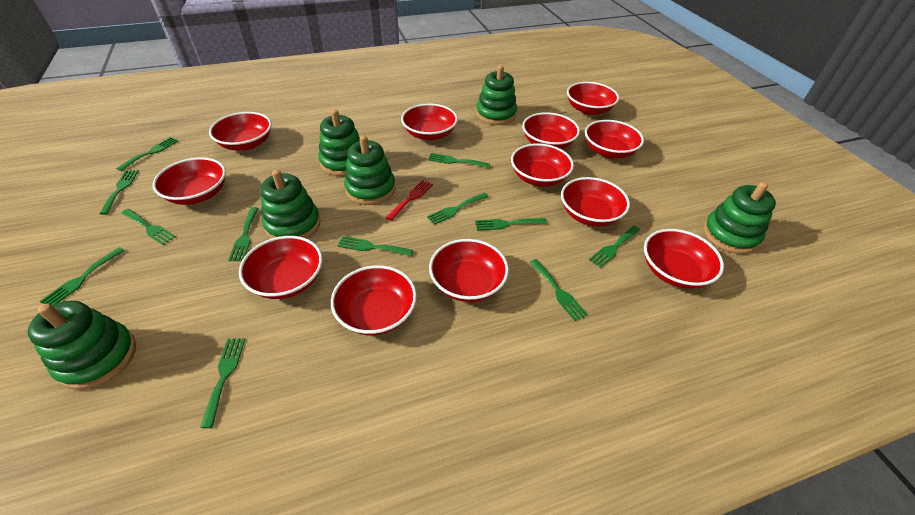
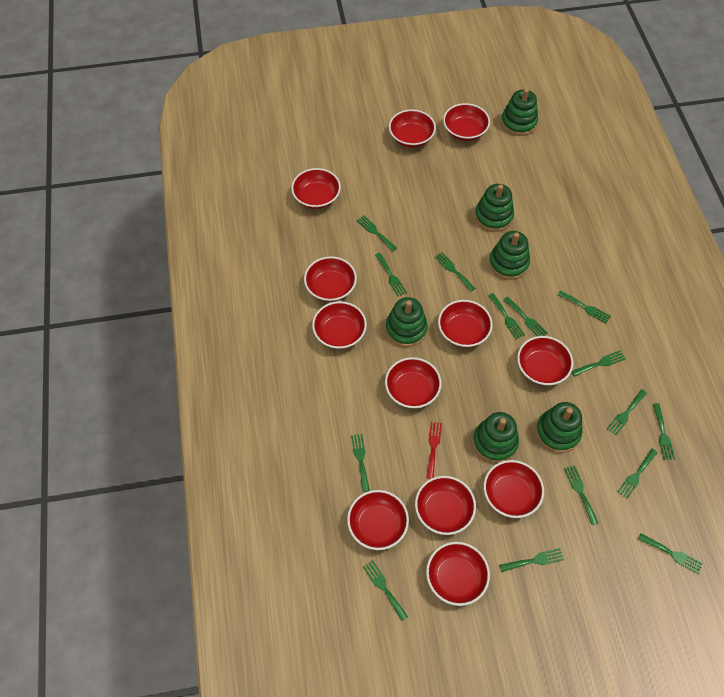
green fork: [39,247,125,305] [99,170,139,215] [116,137,178,171] [121,209,176,245] [200,338,245,428] [228,207,258,261] [337,236,413,256] [427,192,489,225] [428,153,490,168] [475,218,547,230] [530,259,588,321] [589,226,640,268] = 12 -> [351,434,370,492] [357,215,397,252] [363,560,408,621] [375,253,407,296] [434,252,475,291] [488,293,525,339] [499,548,564,572] [503,296,548,336] [558,291,610,323] [564,465,598,525] [572,350,625,377] [607,389,647,435] [617,448,658,499] [638,534,703,574] [653,403,675,460] = 15

